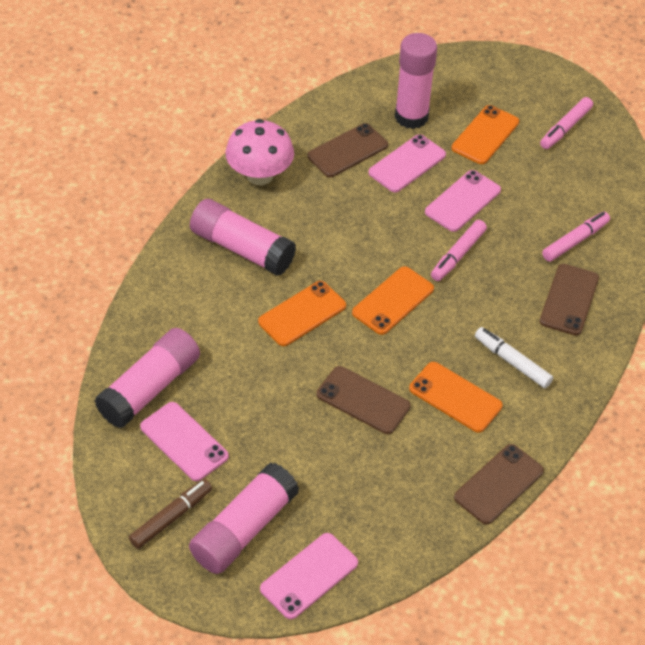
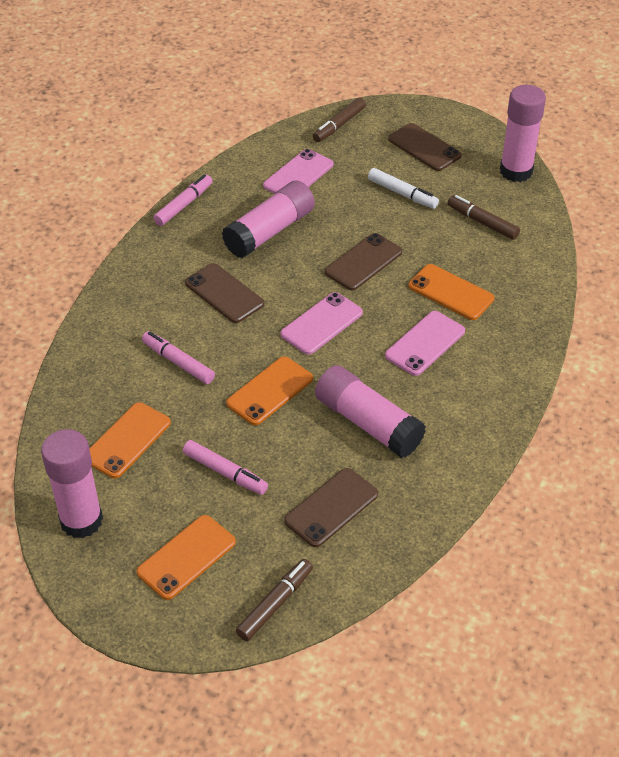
brown marker: [129,479,212,549] = 1 -> [236,559,313,641] [313,98,366,142] [448,195,520,240] = 3
pink mushroom: [225,119,294,185] = 1 -> none = 0
pink phone: [140,402,229,481] [260,533,358,619] [369,134,446,192] [425,170,501,232] = 4 -> [263,149,334,194] [280,292,363,355] [385,311,465,376] = 3

